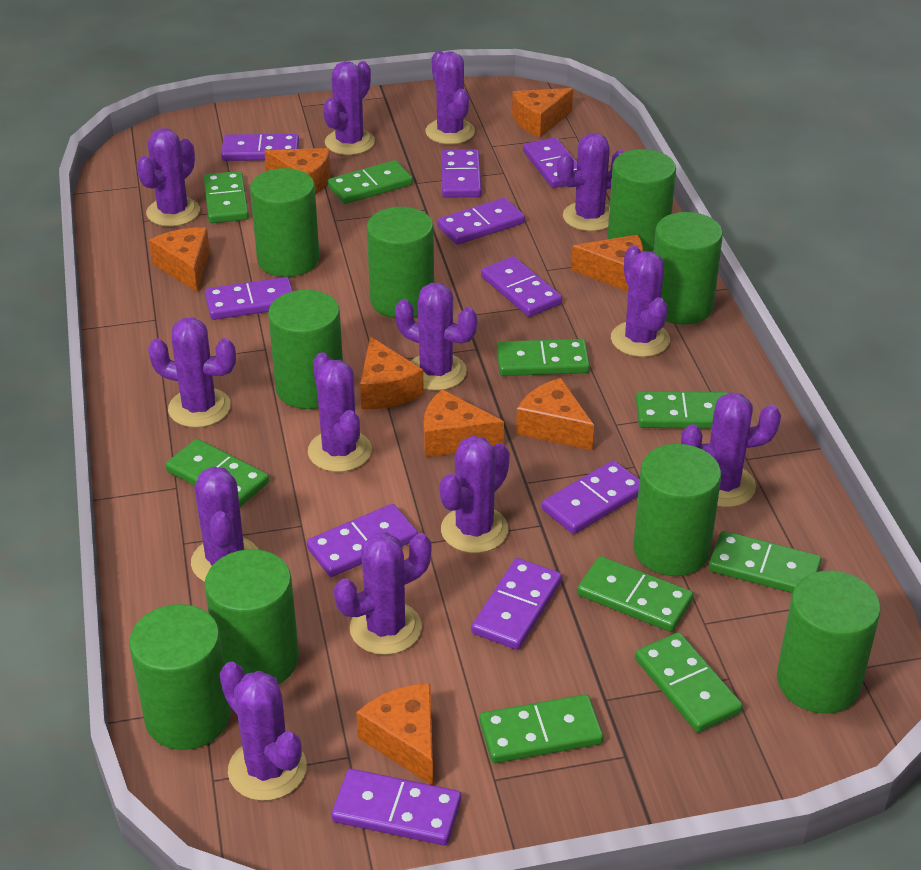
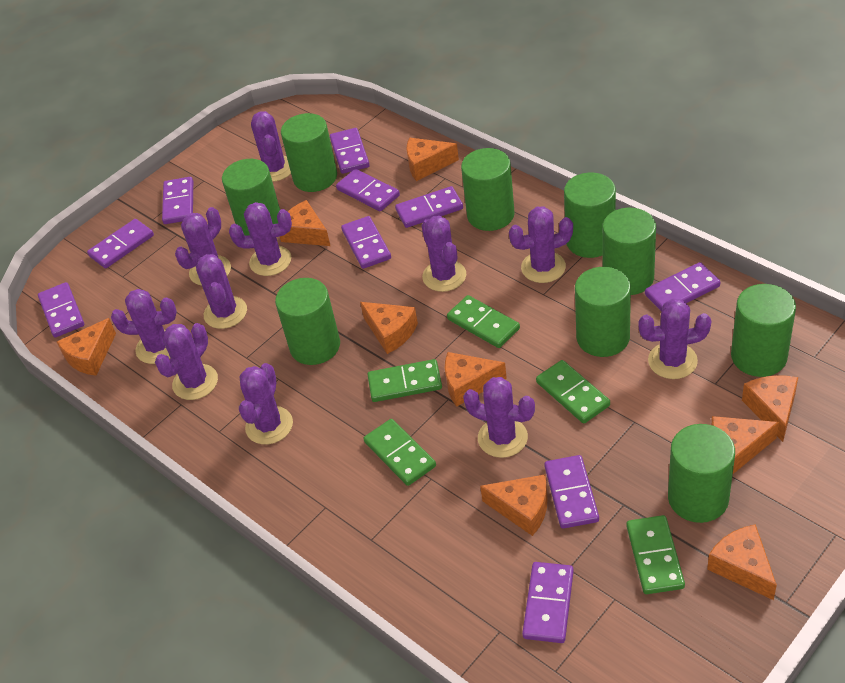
green domino: [166,439,269,507] [204,171,249,223] [328,160,413,204] [480,694,603,763] [497,339,590,376] [577,556,693,632] [635,632,743,732] [636,391,728,429] [709,531,821,593] = 9 -> [364,419,436,486] [367,359,442,402] [447,295,520,348] [536,360,610,424] [626,515,685,594] = 5
orange cheese: [149,227,210,292] [264,148,331,195] [356,683,433,785] [360,336,424,409] [424,390,504,457] [512,88,573,137] [516,378,594,450] [571,235,643,292] = 8 -> [57,318,116,376] [280,200,330,246] [360,302,418,354] [406,138,459,181] [445,352,507,407] [480,475,548,536] [707,524,777,600] [711,416,779,474] [742,375,798,442] = 9
purple cactus: [136,128,200,227] [148,317,236,428] [191,467,258,582] [219,662,307,801] [308,352,372,472] [323,61,375,155] [334,532,432,655] [395,283,477,391] [425,51,475,145] [439,436,510,553] [557,133,624,231] [611,246,670,357] [681,392,781,507] = 13 -> [111,289,177,364] [155,323,218,400] [175,207,231,286] [196,254,247,329] [229,202,292,276] [239,363,293,444] [251,111,291,182] [421,216,466,292] [463,377,535,458] [509,206,573,283] [638,298,711,379] = 11

